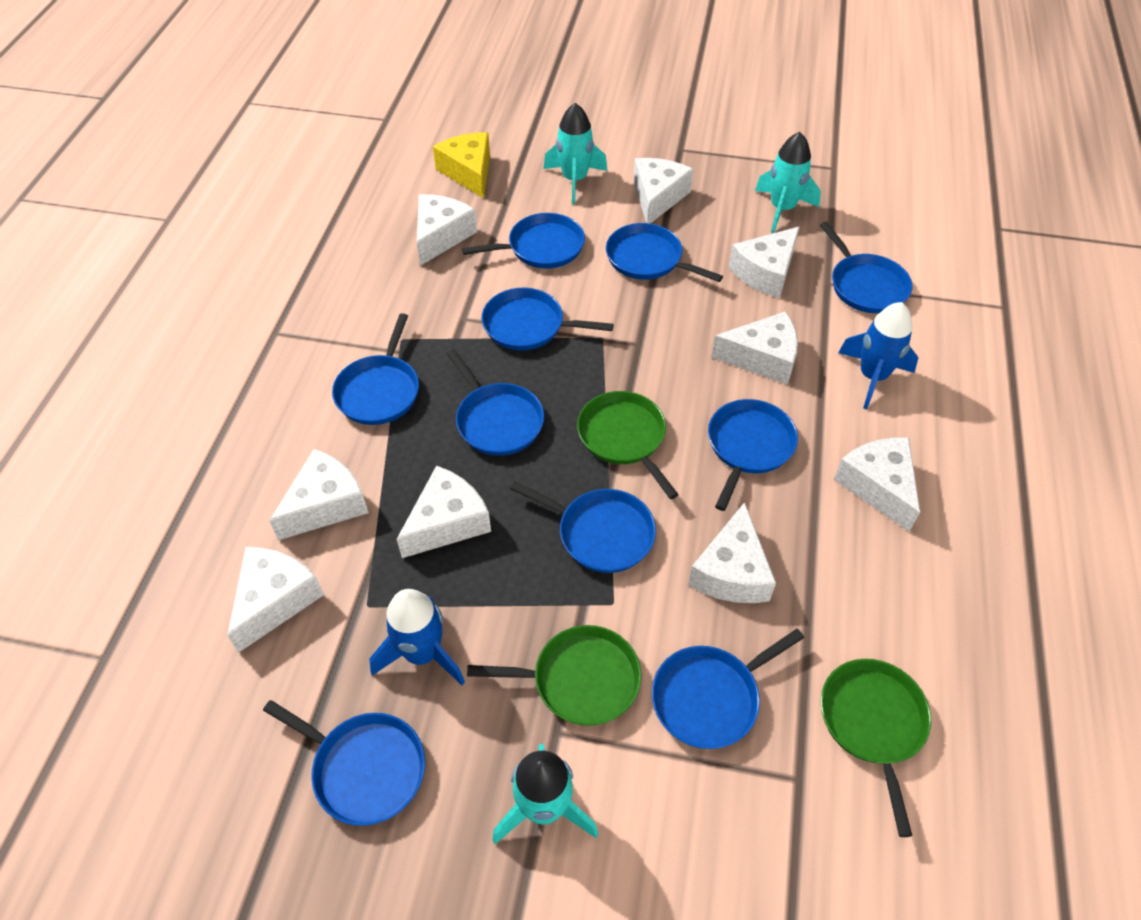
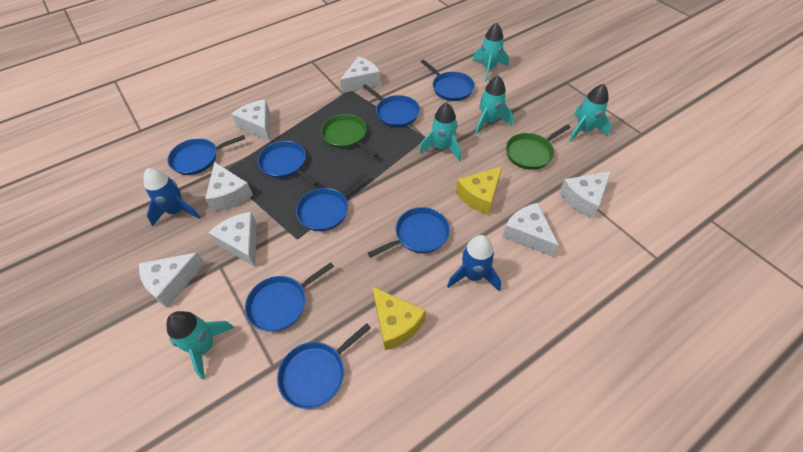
blue pan: [263,700,425,826] [332,313,419,425] [446,349,544,456] [462,213,585,268] [482,288,614,350] [510,481,656,573] [606,223,723,282] [652,629,804,749] [708,399,798,511] [820,222,912,313] = 10 -> [167,135,245,175] [245,262,334,332] [258,141,318,186] [277,323,371,409] [296,172,366,231] [362,84,420,127] [368,207,450,258] [421,60,475,101] = 8
green pan: [467,625,641,726] [577,391,679,499] [820,659,931,837] = 3 -> [321,114,378,157] [506,124,571,170] = 2
turquoise rocket: [492,744,598,844] [544,103,607,204] [755,132,821,233] = 3 -> [166,311,234,379] [419,103,461,162] [473,23,509,82] [475,76,513,134] [569,84,611,142] = 5
white cheese: [227,547,324,652] [269,449,369,540] [397,466,491,558] [417,194,477,266] [633,158,694,224] [688,502,776,603] [711,311,798,384] [729,227,799,298] [834,438,920,532] = 9 -> [139,252,205,308] [205,162,253,211] [208,212,257,267] [231,99,270,142] [340,57,381,93] [502,203,559,257] [559,171,611,218] = 7
yellow cheese: [433,132,490,198] = 1 -> [372,286,426,350] [456,166,502,215] = 2

